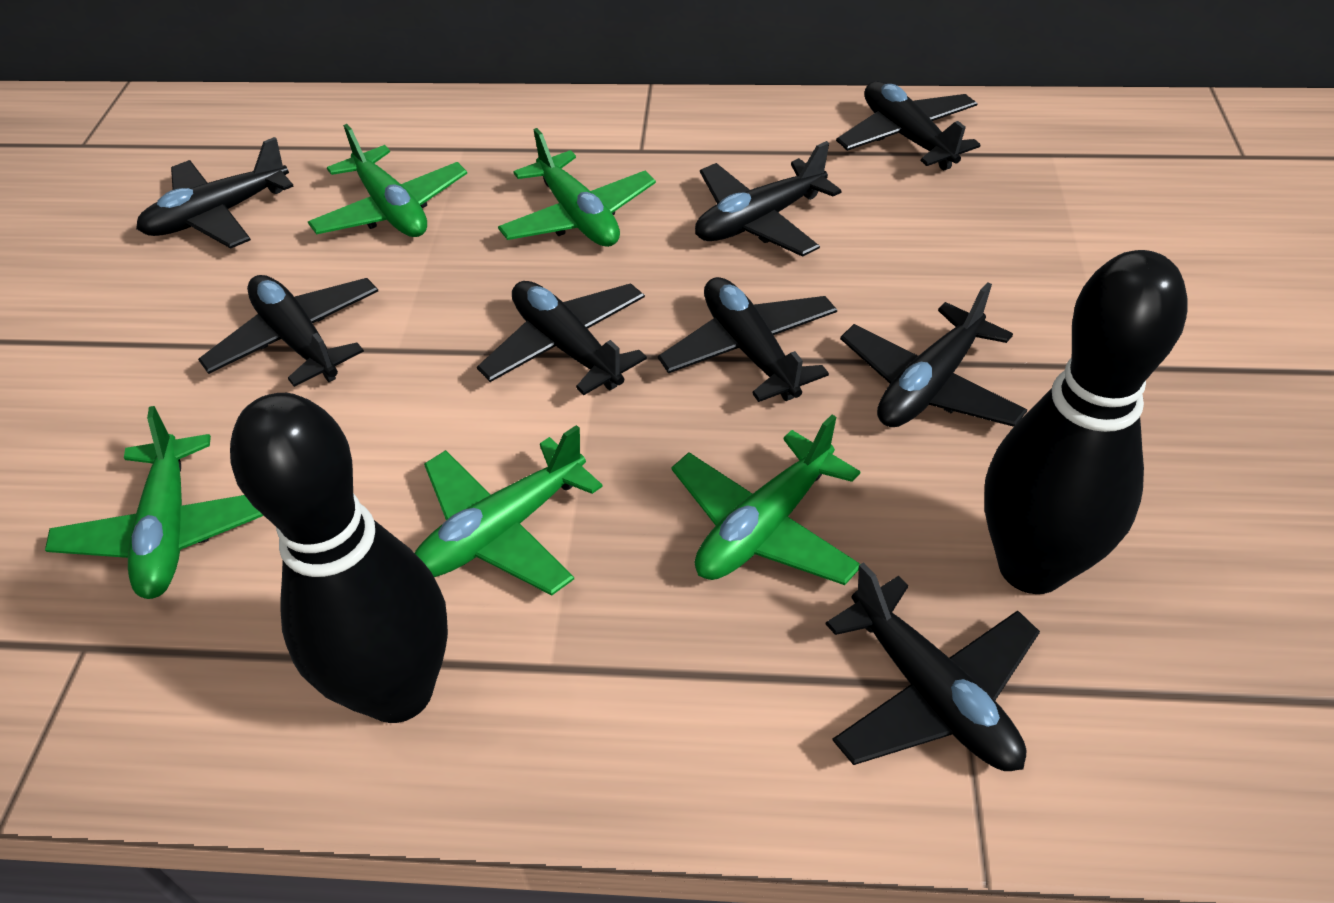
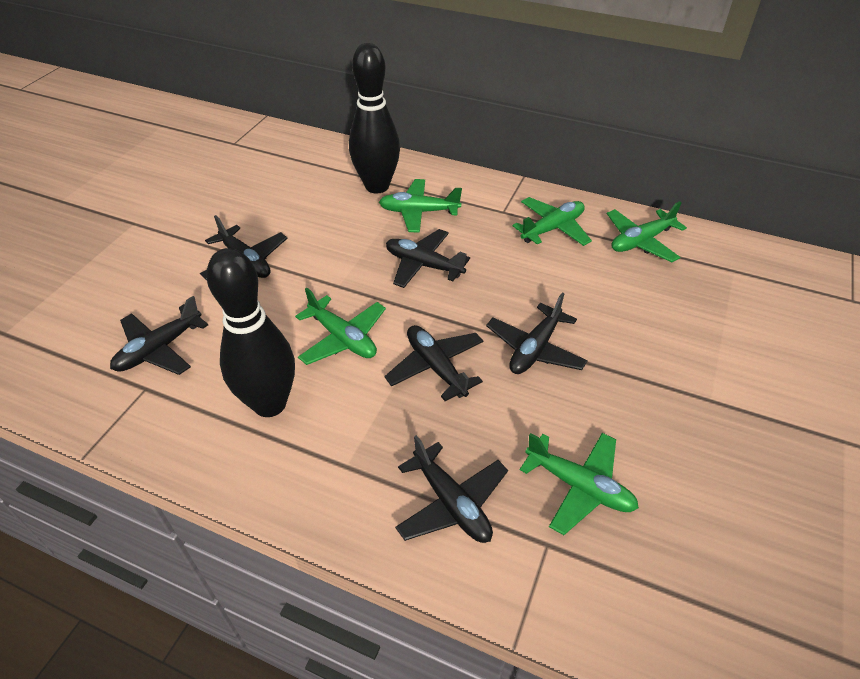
black plane: [136,137,294,248] [198,275,378,387] [477,281,647,395] [658,277,837,402] [695,141,842,257] [826,562,1040,771] [836,81,980,170] [840,282,1027,427] = 8 -> [110,296,208,375] [200,215,287,280] [384,325,484,401] [386,229,470,288] [395,435,508,543] [486,292,588,374] = 6

